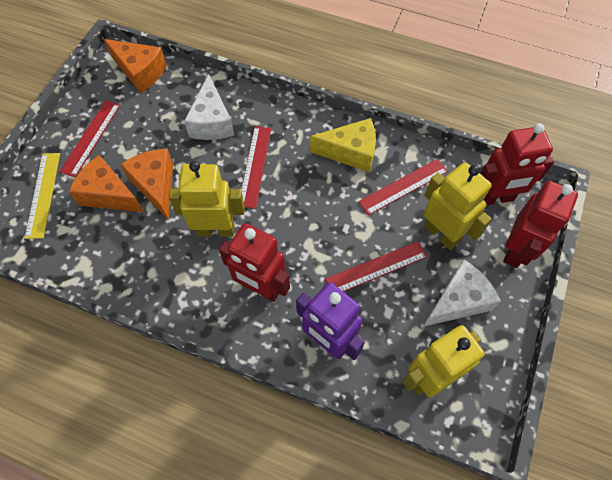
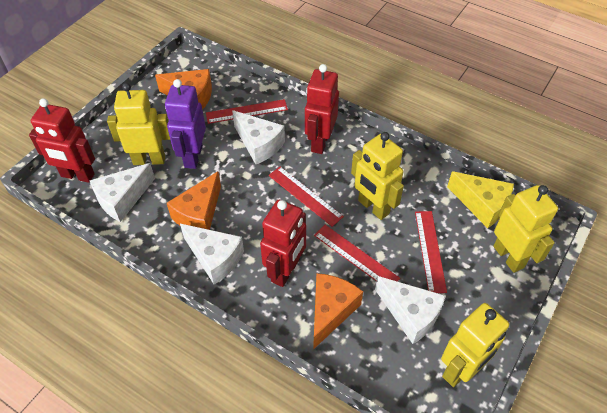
white cheese: [184,74,234,140] [423,260,501,327] = 2 -> [89,163,155,222] [180,224,244,284] [232,110,285,164] [375,276,446,344] = 4
yellow robot: [169,161,245,237] [402,325,485,397] [424,162,492,250] = 3 -> [107,83,170,165] [351,132,404,220] [441,303,509,387] [493,185,558,273] = 4
yellow ruler: [25,153,60,239] = 1 -> none = 0

